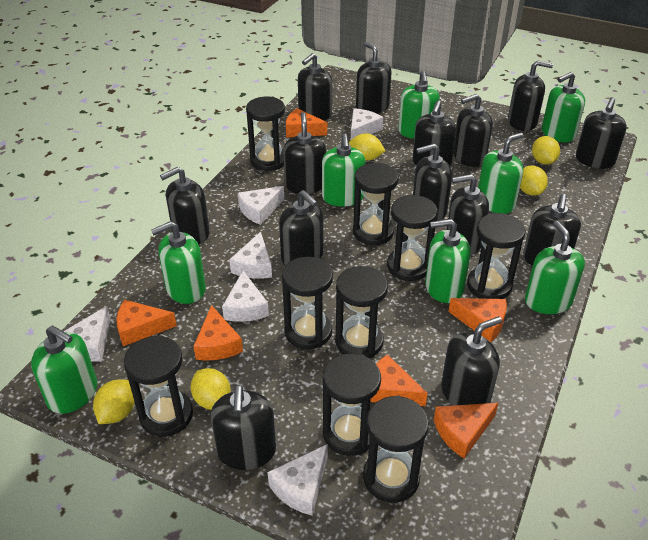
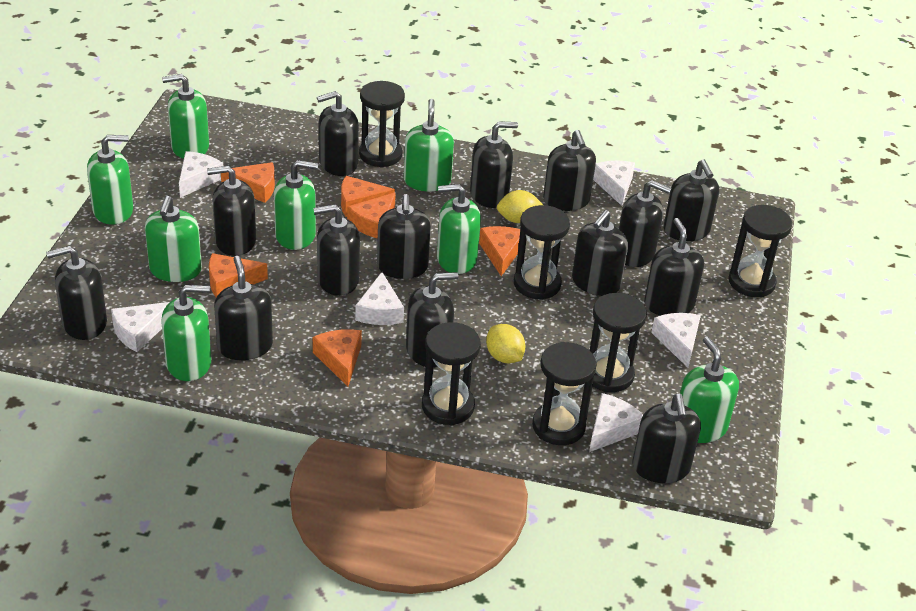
black hourglass: [124,336,193,437] [246,97,285,171] [282,257,333,349] [323,353,381,456] [335,266,388,358] [353,163,398,245] [363,395,429,503] [387,195,438,281] [467,213,526,299] = 9 -> [359,81,405,168] [422,322,481,425] [514,205,570,300] [532,342,597,445] [590,293,647,393] [729,205,792,298] = 6
yellow lemon: [93,379,134,424] [191,368,231,410] [349,133,385,161] [520,166,548,196] [532,136,560,165] = 5 -> [486,324,526,363] [497,190,543,223] = 2

